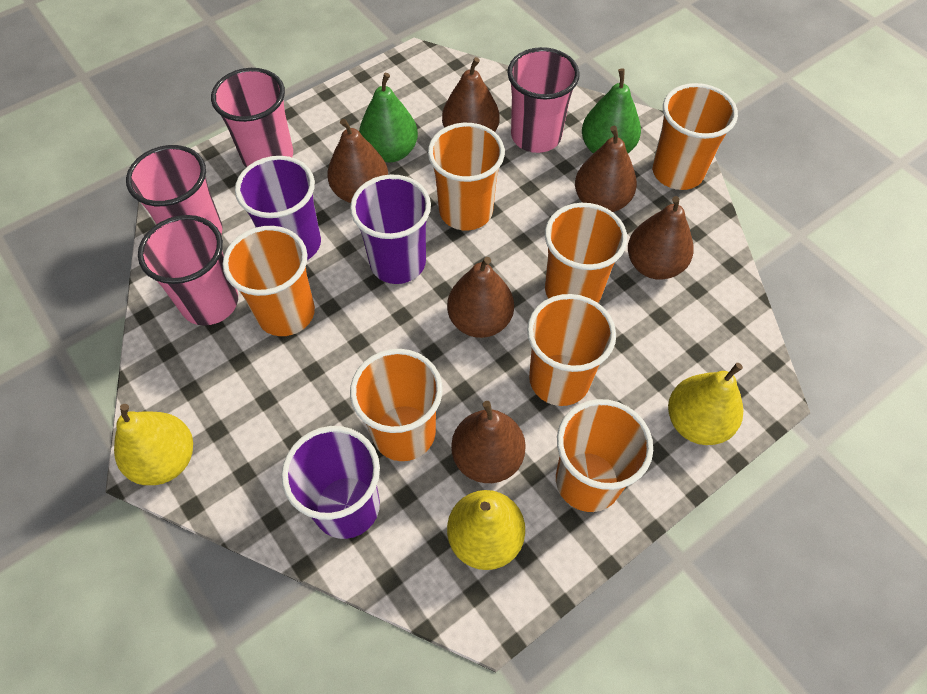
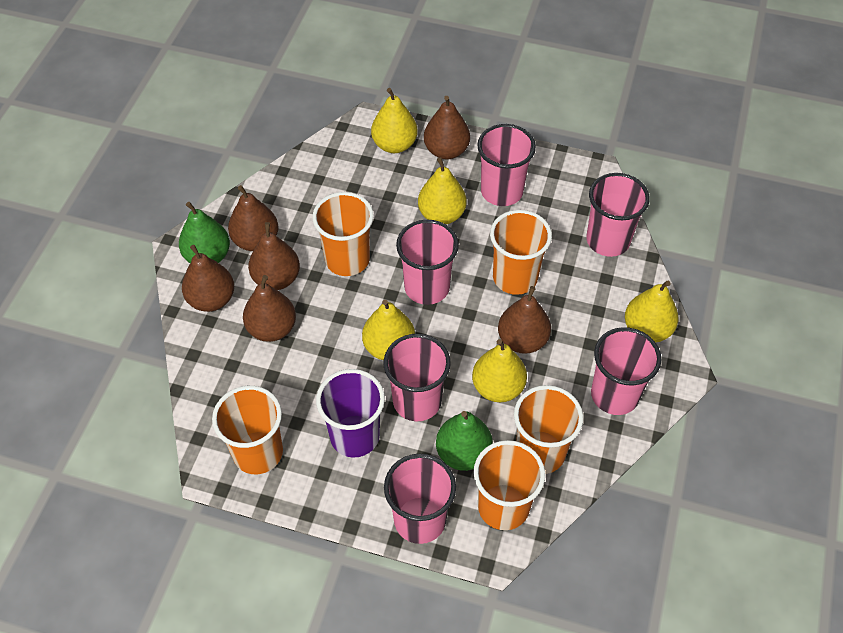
orange cup: [223,226,315,336] [350,349,443,461] [428,123,505,230] [527,294,616,406] [545,203,627,303] [556,399,653,512] [652,83,738,190] = 7 -> [212,386,283,474] [312,192,374,276] [473,440,545,530] [490,210,552,295] [514,385,583,474] = 5
pink cup: [126,145,223,234] [138,215,238,326] [211,68,293,167] [508,47,580,153] = 4 -> [383,334,451,421] [384,454,456,544] [396,219,459,305] [477,124,536,206] [586,173,650,257] [591,327,661,415] = 6
purple cup: [235,156,321,260] [281,426,380,539] [350,175,431,284] = 3 -> [316,369,385,458] = 1
yellow pear: [114,404,193,485] [447,490,525,570] [668,363,743,445] = 3 -> [362,300,415,360] [371,88,417,153] [418,157,466,224] [472,339,527,402] [625,281,678,342] = 5

